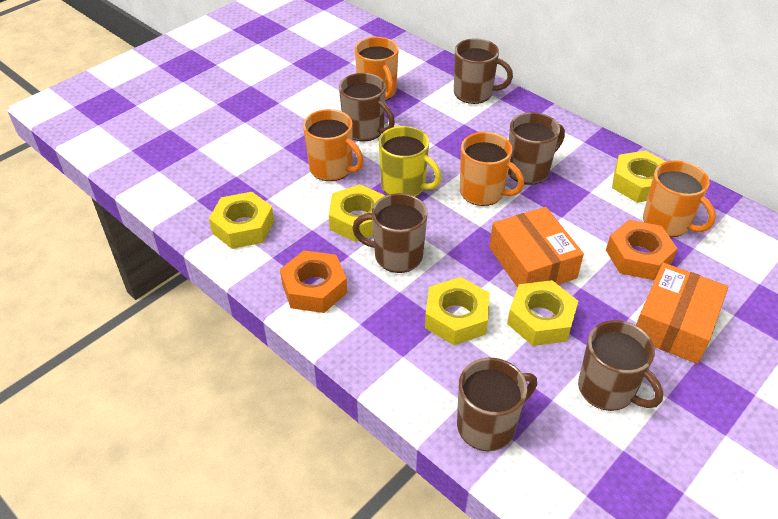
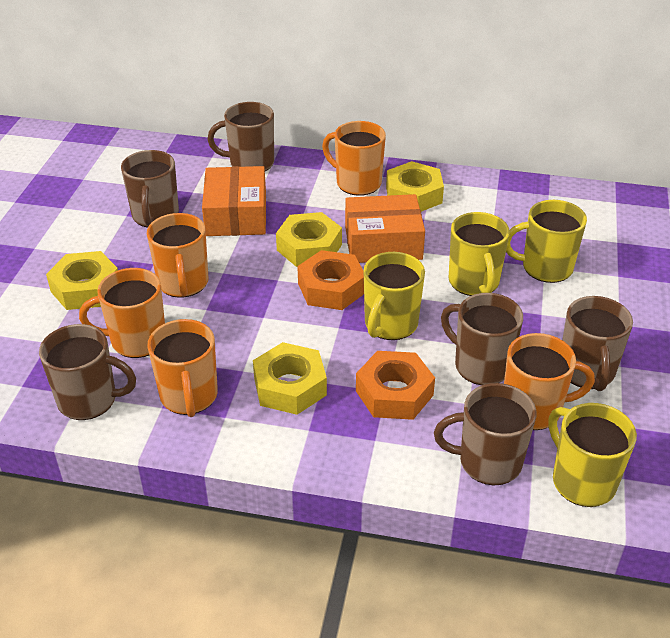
orange mug: [303,109,364,181] [355,37,399,101] [460,132,524,206] [643,160,716,237] = 4 -> [79,268,165,358] [147,213,208,298] [147,319,218,417] [322,121,386,196] [504,333,595,430] = 5
yellow mug: [379,126,442,197] = 1 -> [364,252,425,340] [449,212,510,296] [506,200,587,283] [548,403,637,507] = 4
yellow nut: [209,192,274,249] [329,184,386,242] [425,277,490,345] [507,280,578,346] [612,150,666,203] = 5 -> [46,251,118,310] [253,342,327,415] [276,212,342,267] [386,161,444,212] = 4

